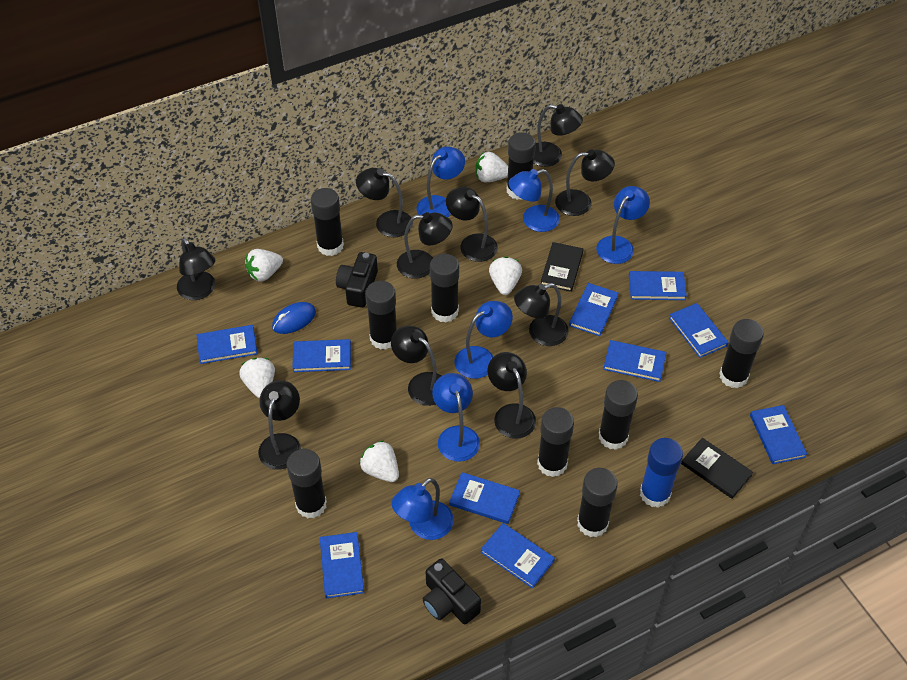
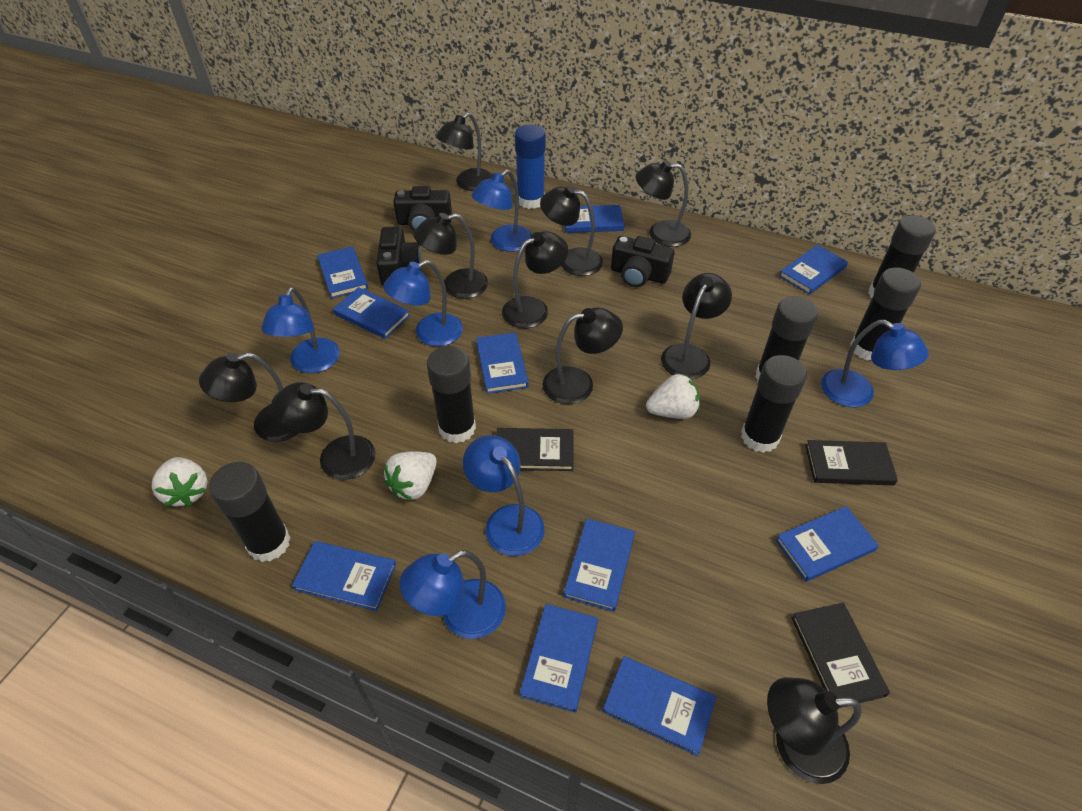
black book: [541,242,583,292] [681,438,753,499] = 2 -> [496,428,574,471] [792,603,890,708] [805,440,898,486] = 3
black camera: [336,252,378,308] [423,558,481,624] = 2 -> [376,227,421,286] [393,186,452,231] [611,236,674,287] = 3
black glue stick: [287,449,327,519] [311,188,344,256] [365,281,397,350] [430,254,459,322] [507,132,536,200] [537,407,574,477] [577,468,618,537] [599,380,638,450] [719,319,764,388] = 9 -> [209,462,290,562] [427,346,476,443] [741,355,807,453] [755,296,818,382] [850,267,921,361] [868,215,936,298] = 6
blue mouse: [272,302,316,334] = 1 -> none = 0
white strawberry: [239,358,275,398] [245,249,283,282] [359,440,399,482] [475,152,508,182] [489,257,522,295] = 5 -> [152,457,208,506] [384,451,437,500] [646,374,700,419] = 3

